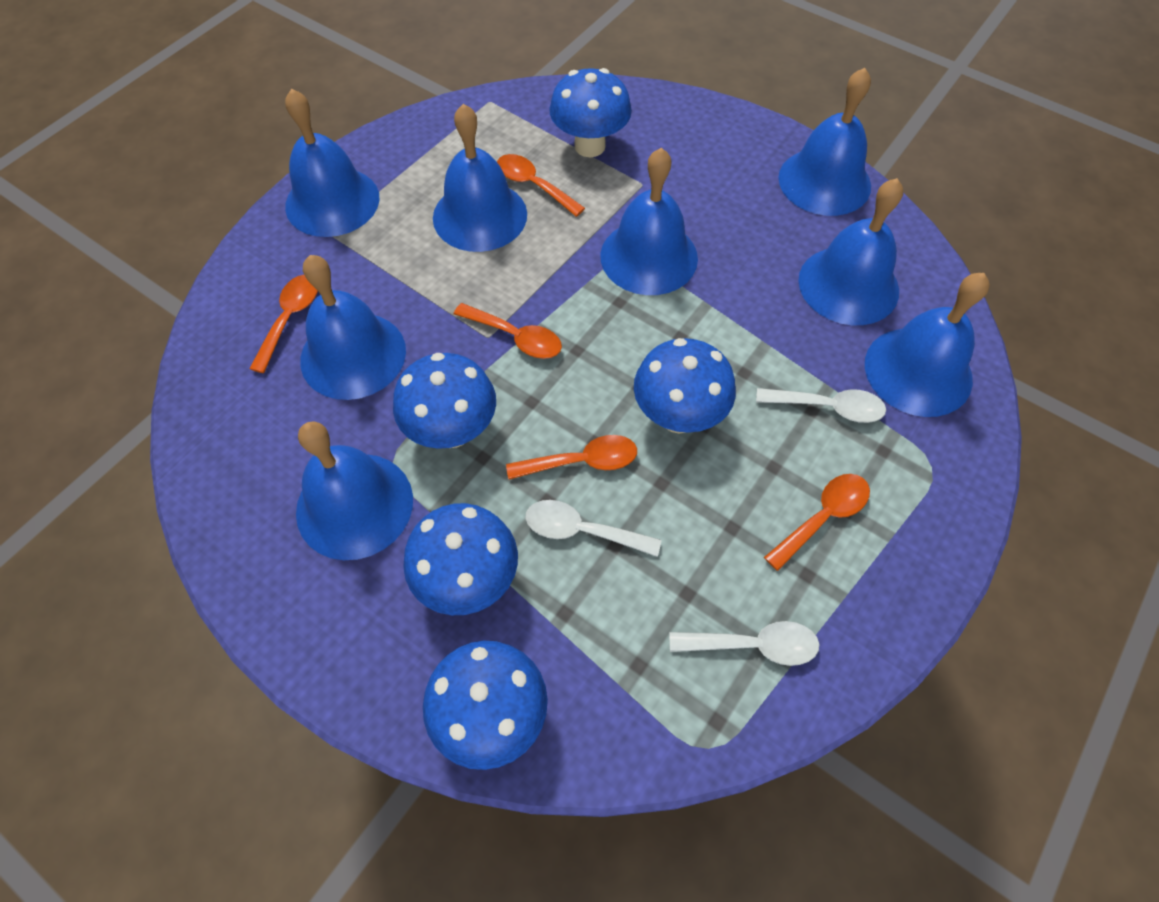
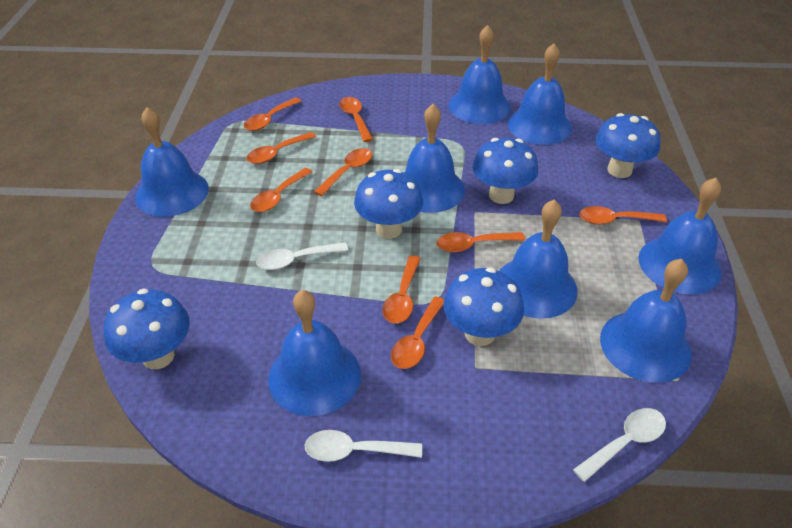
orange spoon: [249,275,318,373] [454,303,562,359] [497,154,585,217] [506,435,637,480] [764,474,870,571] = 5 -> [244,97,301,131] [247,132,316,164] [250,168,313,212] [314,148,372,196] [339,97,373,142] [383,256,421,323] [391,296,444,369] [437,232,525,252] [579,206,667,225] = 9

